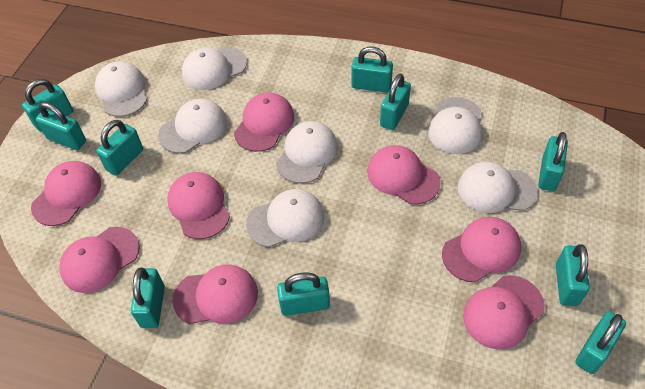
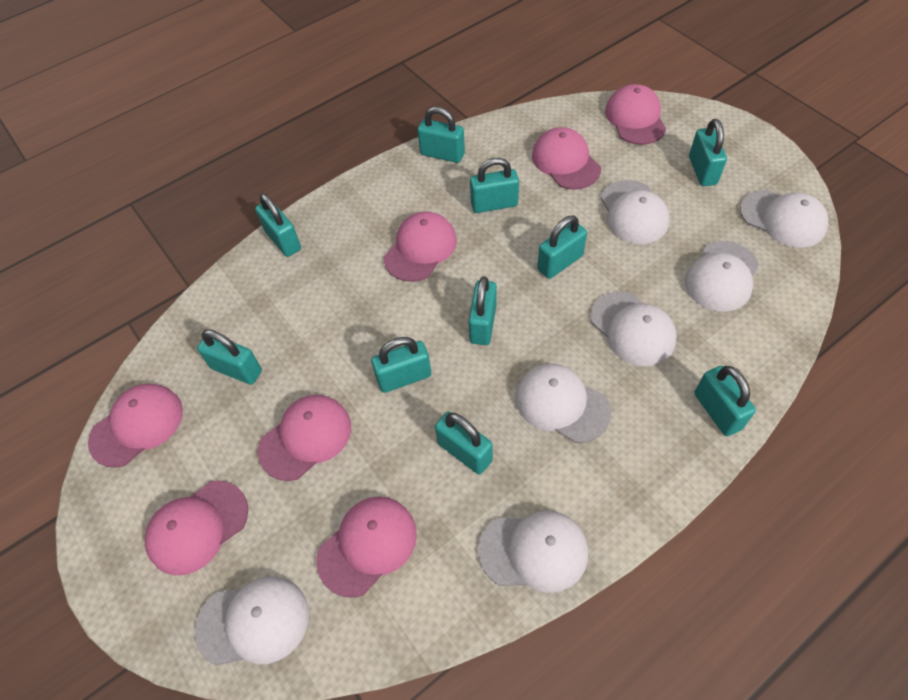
pink cap: [31,161,101,226] [59,227,139,293] [167,172,230,239] [172,265,258,324] [234,92,294,152] [367,145,441,205] [442,217,521,282] [463,275,545,349] = 8 -> [88,384,183,468] [145,480,248,575] [258,395,351,481] [316,496,417,598] [384,211,457,282] [532,127,601,190] [605,84,666,145] = 7

